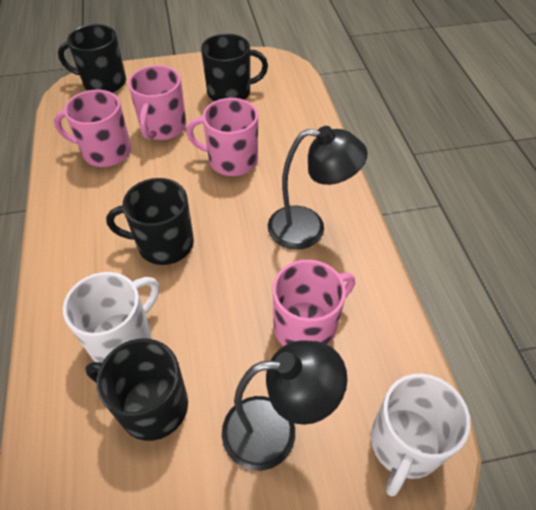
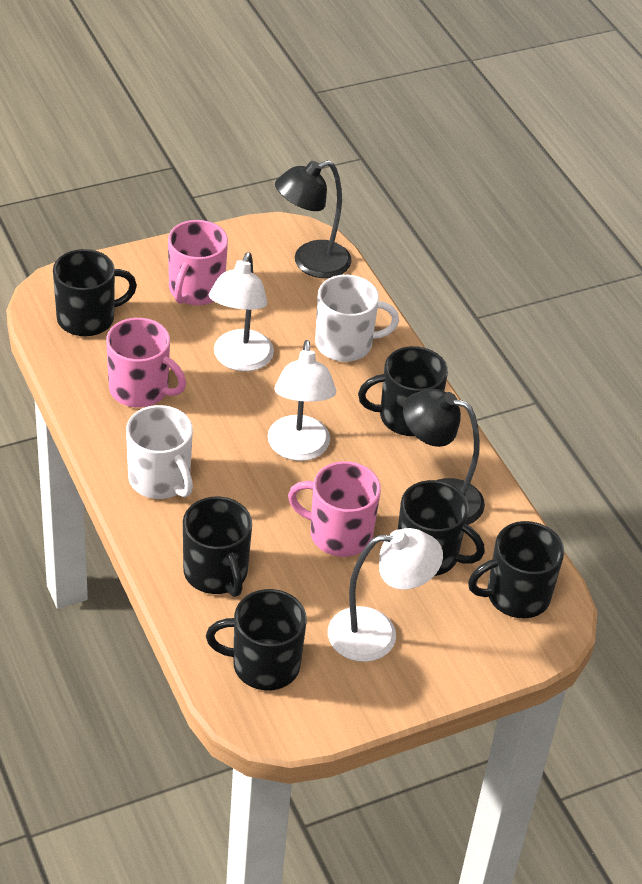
black mug: [58,24,126,93] [85,339,188,441] [106,178,194,265] [201,34,268,101] = 4 -> [53,249,137,336] [183,497,252,597] [206,589,307,690] [358,346,448,436] [398,480,485,576] [468,521,564,618] = 6
pink mug: [54,90,131,167] [128,65,186,140] [186,98,258,176] [273,260,355,346] = 4 -> [106,318,186,408] [168,220,228,305] [288,461,381,557] = 3
white lamp: none = 0 -> [209,252,274,371] [267,340,336,461] [328,528,443,662] = 3

